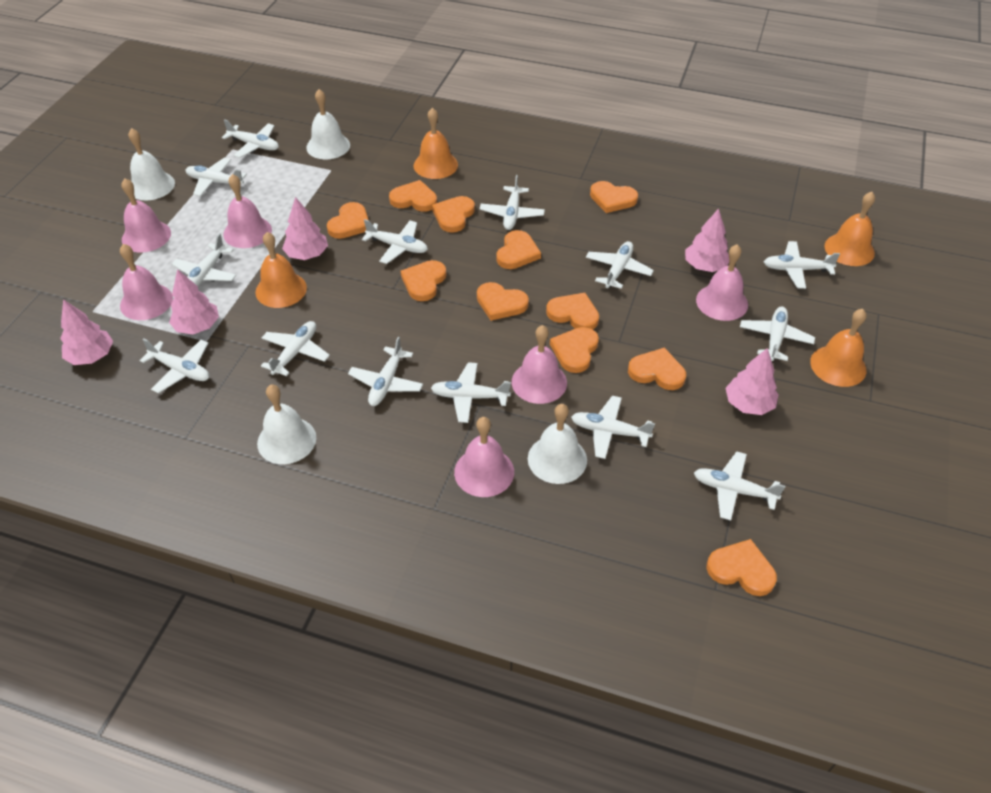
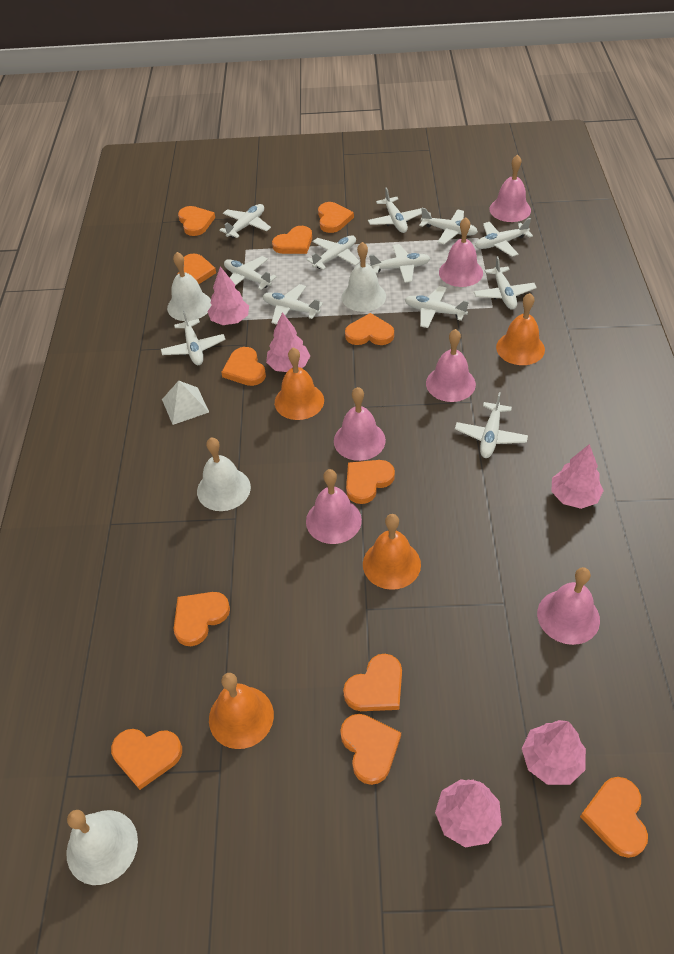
orange heart: [327,202,368,239] [389,180,437,212] [401,260,447,301] [432,196,475,233] [477,282,529,321] [496,230,541,269] [546,293,599,330] [550,327,599,373] [590,181,638,213] [628,347,686,390] [706,539,777,596] = 11 -> [111,729,182,790] [174,592,230,646] [177,254,216,284] [178,206,215,236] [221,347,266,386] [272,226,312,254] [318,202,354,233] [340,714,401,785] [343,654,402,711] [345,313,394,345] [346,460,395,504] [580,777,648,858] = 12
white plane: [139,338,209,393] [172,233,236,286] [186,158,247,196] [222,119,279,158] [261,321,330,376] [348,337,423,406] [362,219,428,264] [431,362,511,423] [479,175,545,230] [571,396,655,459] [586,241,654,289] [694,451,785,521] [740,306,815,361] [764,241,840,289] = 14 -> [161,310,225,365] [219,204,271,238] [224,256,277,290] [263,284,323,325] [306,235,360,270] [368,187,422,233] [369,244,430,283] [405,286,469,328] [419,208,478,244] [455,392,528,458] [474,256,537,310] [475,218,533,257] = 12
white pyramid: none = 0 -> [162,381,209,425] = 1

